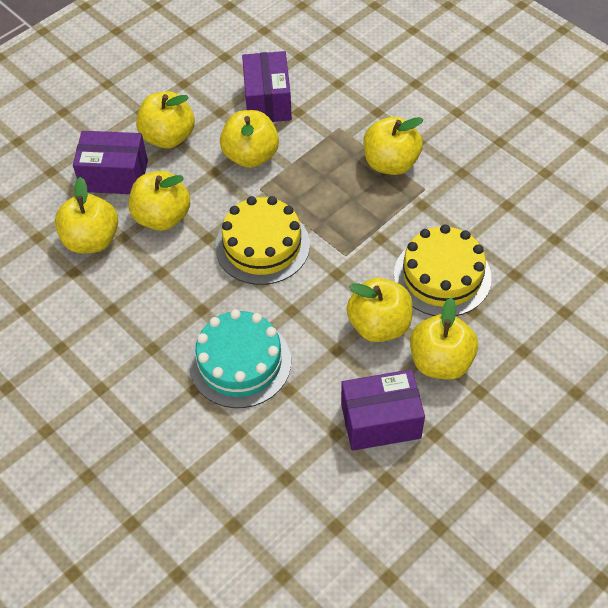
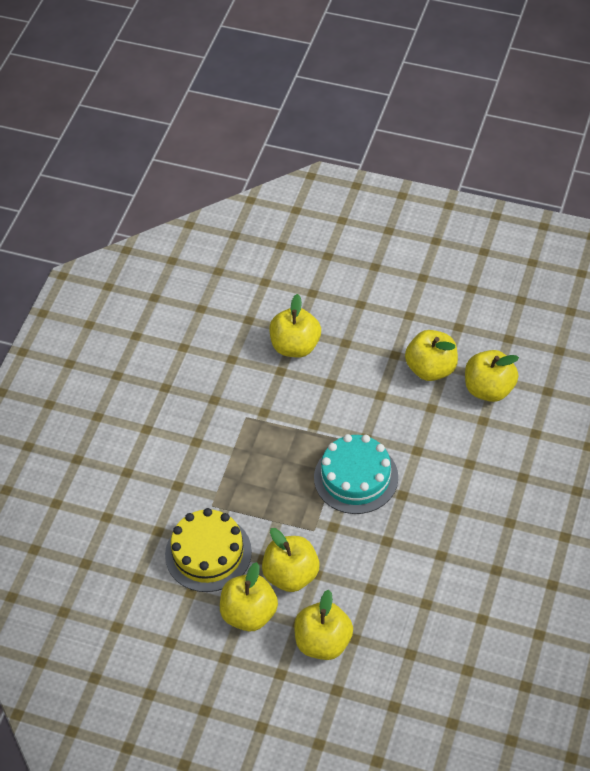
purple box: [73,131,148,194] [242,51,292,122] [341,369,425,451] = 3 -> none = 0
yellow apple: [55,177,118,253] [129,171,190,231] [136,91,195,148] [220,110,279,168] [347,278,413,342] [363,117,423,175] [410,298,478,380] = 7 -> [220,562,278,631] [262,528,320,592] [269,294,321,357] [294,590,353,660] [405,330,458,381] [465,350,519,402] = 6
yellow cake: [215,196,310,285] [394,224,492,316] = 2 -> [165,508,252,592] = 1

